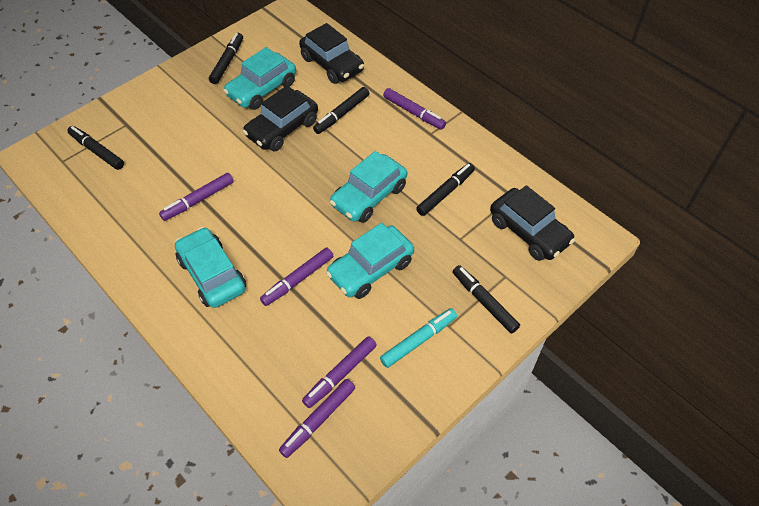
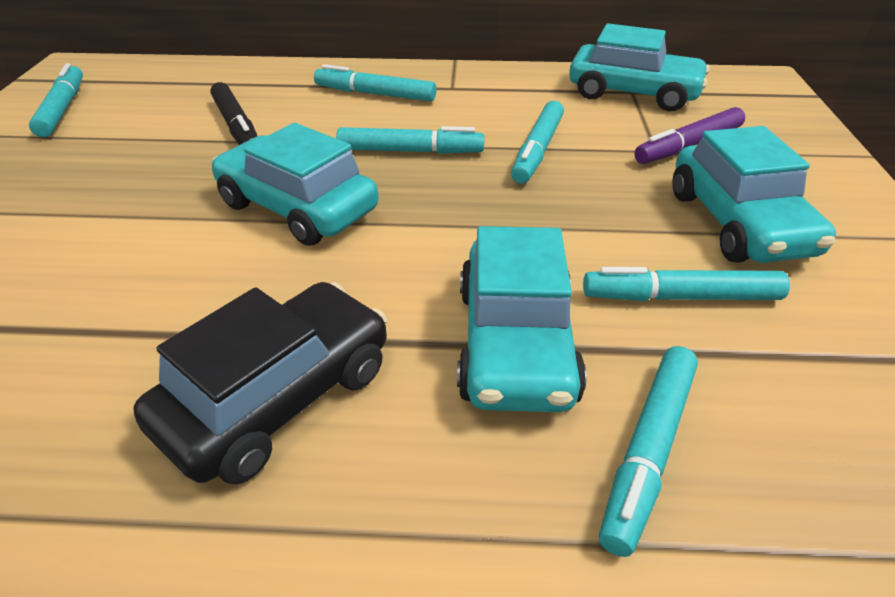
black car: [243,86,318,151] [299,23,364,84] [490,185,575,261] = 3 -> [133,282,387,484] = 1
black marker: [67,126,124,170] [209,33,243,84] [313,87,369,134] [416,163,475,216] [453,265,520,333] = 5 -> [210,82,257,145] = 1
purple marker: [159,173,234,221] [260,248,333,306] [279,379,355,458] [302,336,377,408] [383,88,446,130] = 5 -> [634,107,745,164] = 1
turquoise marker: [380,308,457,368] = 1 -> [29,63,83,137] [314,64,436,102] [336,126,484,154] [511,101,564,183] [583,267,790,301] [599,346,698,557] = 6

